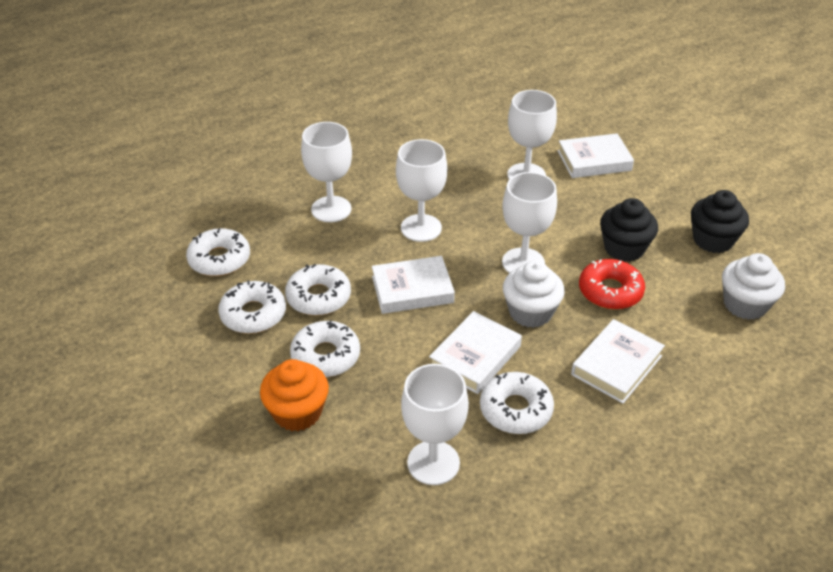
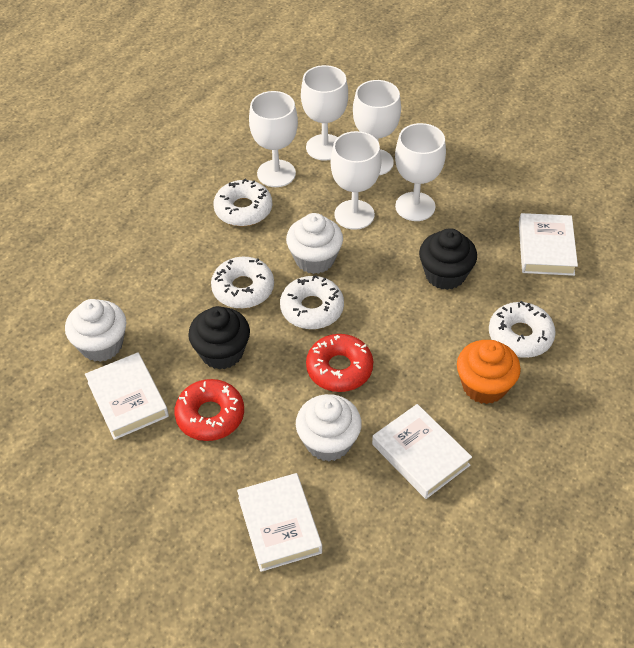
red donut: [579,259,645,310] = 1 -> [174,379,244,441] [306,334,373,392] = 2
white cupcake: [503,261,565,328] [722,253,785,320] = 2 -> [65,299,126,362] [286,213,343,274] [296,394,362,461] = 3
white donut: [186,228,250,276] [218,280,286,334] [285,264,351,316] [290,321,360,377] [480,372,554,434] = 5 -> [211,257,274,309] [213,179,272,226] [280,275,344,329] [489,301,556,358] = 4

